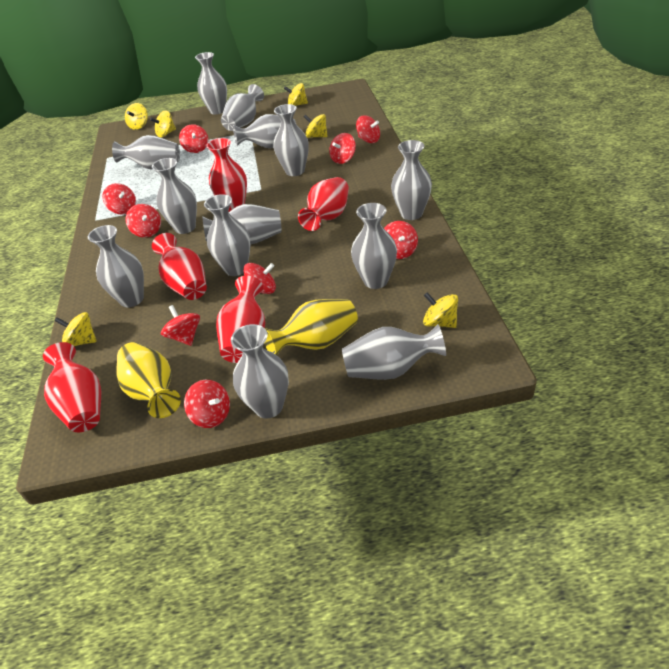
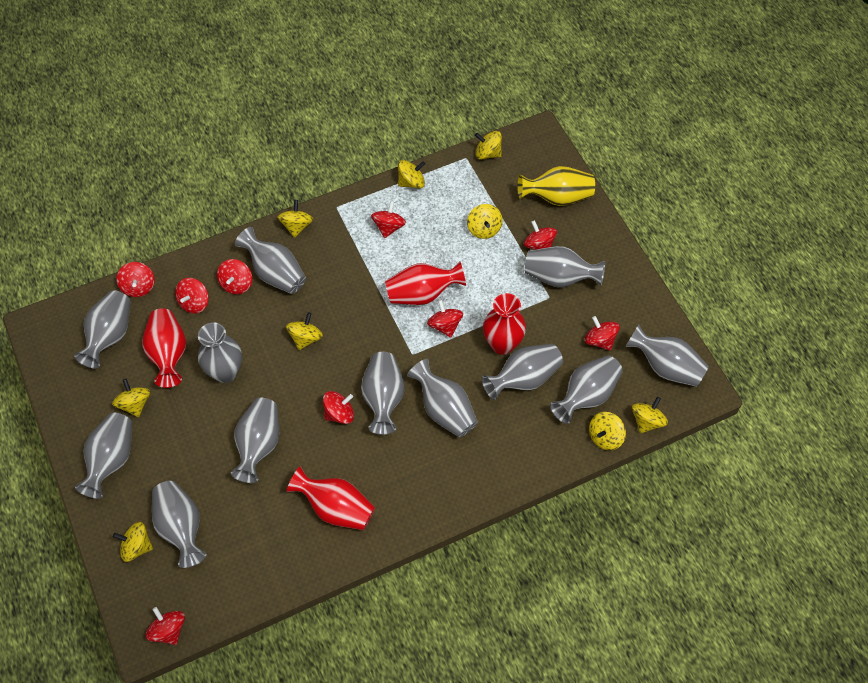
grey vase: [88,225,144,307] [112,135,180,169] [152,158,197,234] [195,52,227,114] [202,204,282,244] [204,194,251,276] [221,84,264,131] [231,324,289,418] [233,114,296,148] [273,104,309,176] [342,324,446,380] [351,203,397,289] [391,140,432,220] = 13 -> [74,290,131,369] [75,412,132,499] [152,481,206,568] [198,322,242,383] [231,398,279,483] [235,227,306,294] [361,352,405,435] [407,359,478,438] [482,344,563,400] [525,246,605,287] [550,355,623,424] [625,325,709,387] = 12
red vase: [43,342,101,432] [152,233,207,300] [206,138,247,212] [216,276,265,363] [298,177,349,231] = 5 -> [142,308,186,388] [287,467,375,530] [385,262,466,305] [483,293,526,355] = 4
yellow spinning top: [55,312,97,346] [125,103,148,130] [150,110,176,137] [284,83,308,106] [304,114,327,138] [423,292,458,328] = 6 -> [112,379,150,417] [113,522,153,562] [277,200,313,238] [286,313,323,350] [398,160,425,188] [467,204,502,239] [475,131,502,159] [589,412,626,450] [632,397,668,433] = 9
yellow vase: [116,342,181,418] [264,299,358,355] = 2 -> [517,166,595,206] = 1

